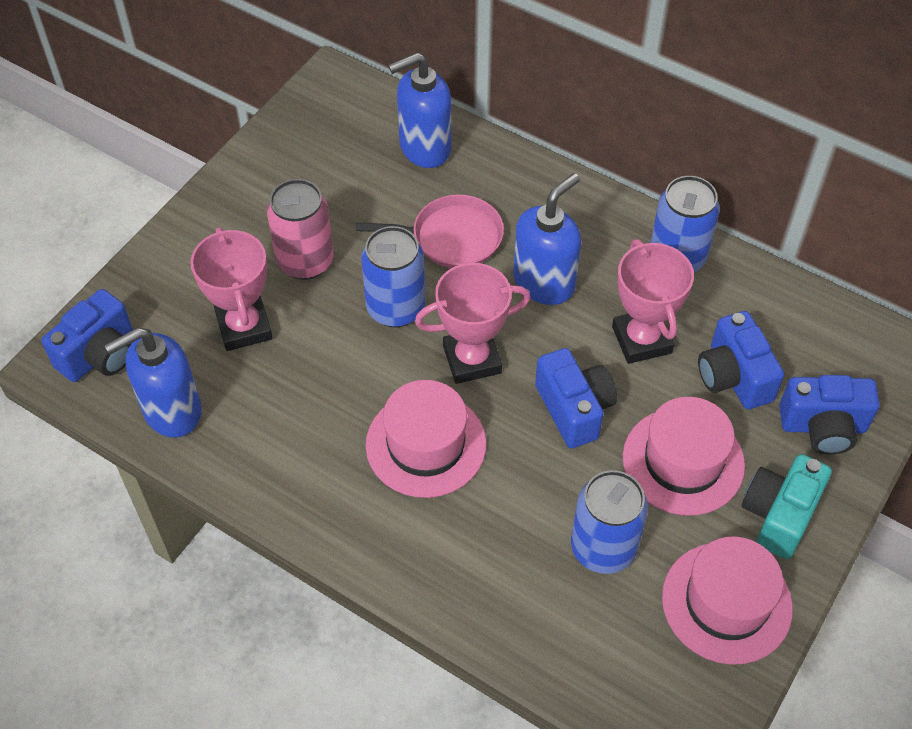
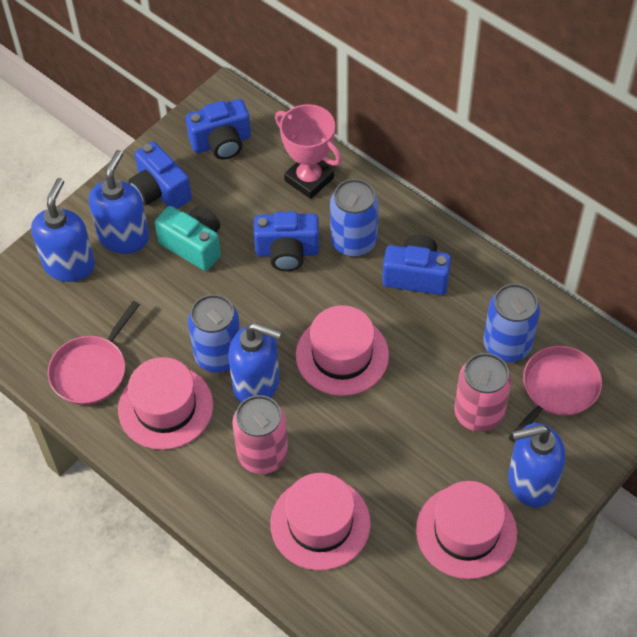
blue soap dispenser: [104,327,202,438] [388,52,452,168] [513,173,581,305] = 3 -> [31,178,95,282] [89,150,149,254] [228,322,282,402] [508,423,565,508] = 4
pink can: [267,179,334,280] = 1 -> [232,395,288,474] [454,353,512,432] = 2
pink hat: [366,380,486,498] [623,397,745,516] [662,536,793,665] = 3 -> [118,357,213,450] [270,473,371,571] [296,305,389,396] [416,481,517,579] = 4
pink pan: [356,194,504,268] = 1 -> [48,301,140,405] [508,346,602,443] = 2
pink trophy: [190,227,273,351] [415,263,531,384] [612,239,694,364] = 3 -> [275,104,342,199] = 1

